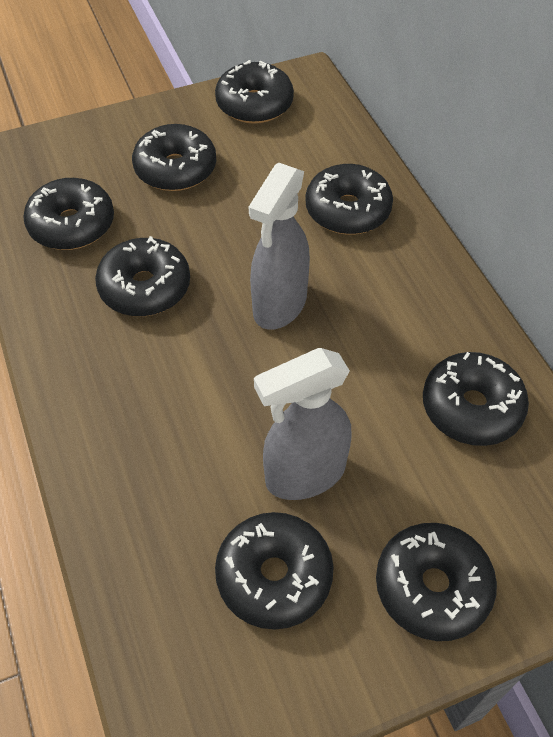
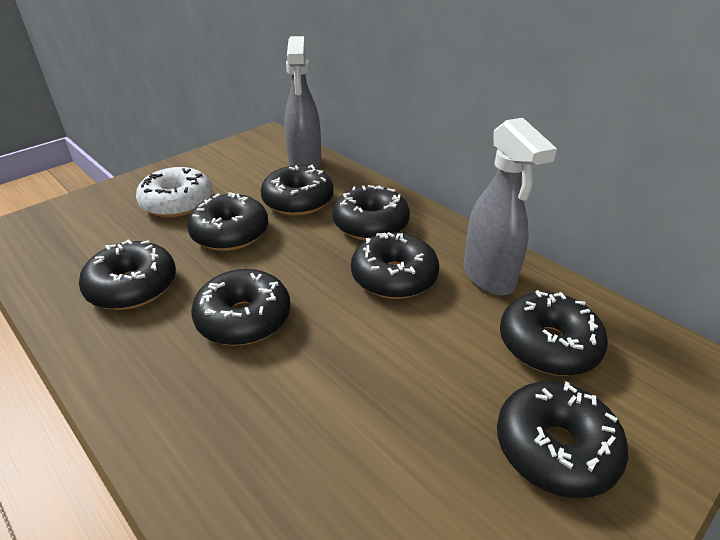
white donut: none = 0 -> [136,167,213,218] = 1

